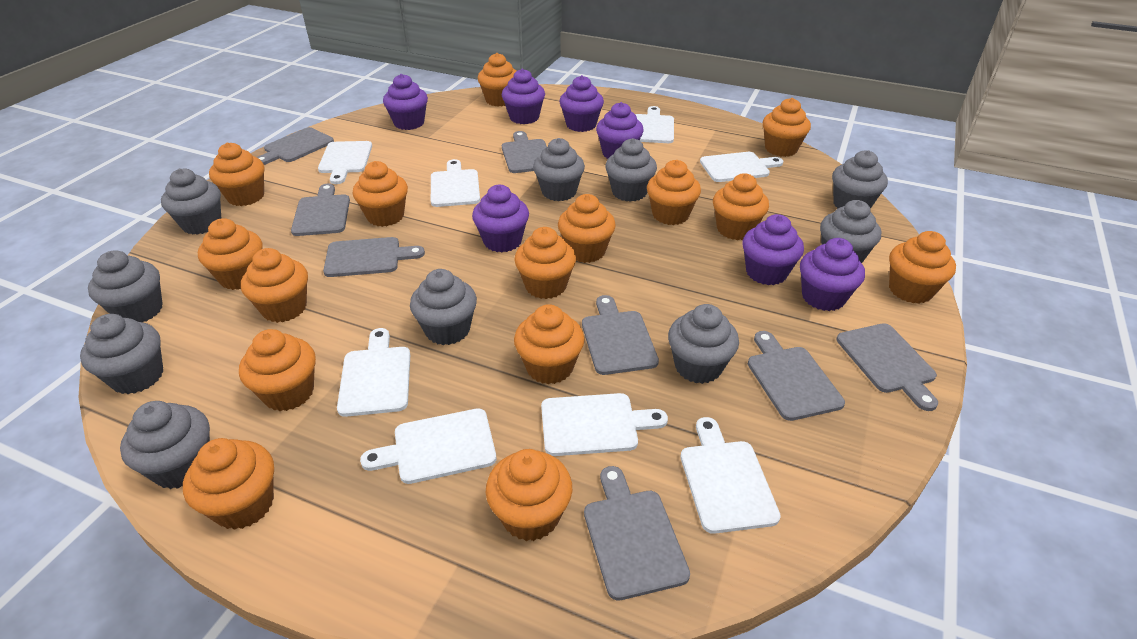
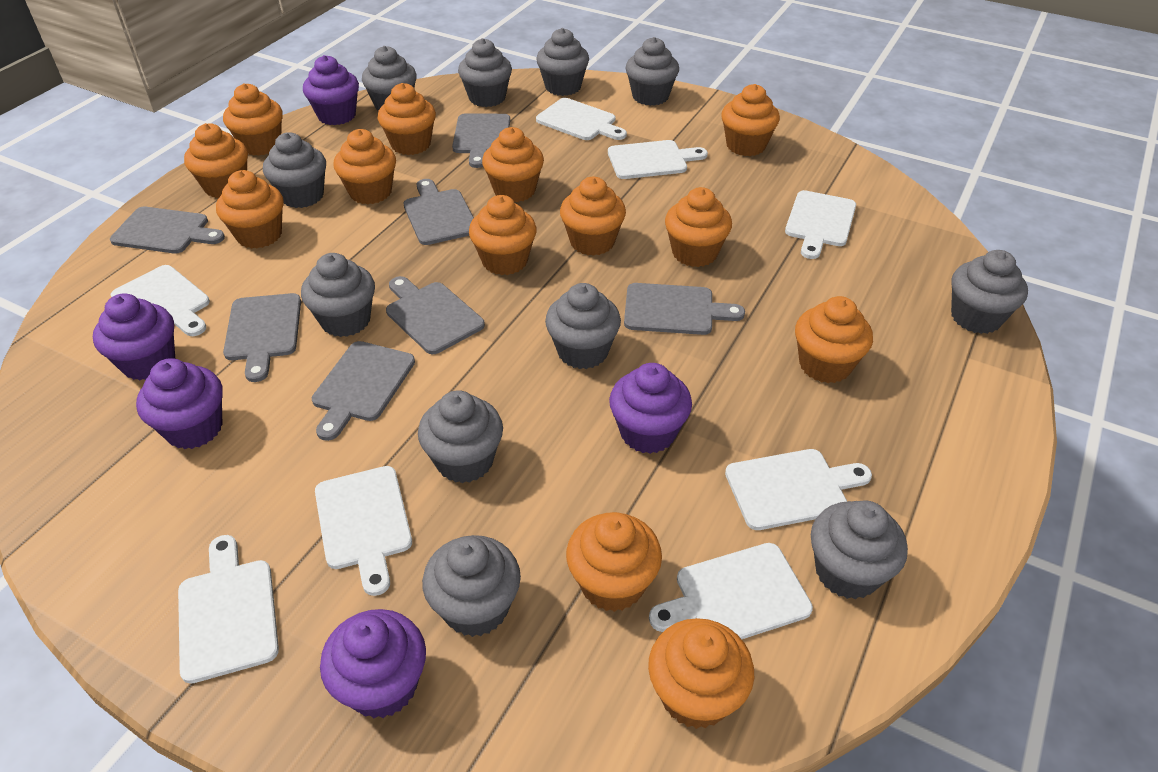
grey cupcake: [80,314,163,394] [88,250,163,322] [120,401,210,489] [161,168,221,235] [410,269,477,345] [533,138,585,201] [605,138,657,202] [668,304,739,384] [820,200,881,263] [832,150,888,209] = 10 -> [263,132,326,208] [301,253,375,337] [362,46,417,111] [418,390,503,483] [422,535,521,637] [458,38,512,107] [536,28,589,96] [545,283,621,369] [626,37,679,106] [811,500,908,599] [951,250,1028,334] = 11
grey cutting board: [257,127,334,165] [291,184,350,236] [323,237,425,277] [502,131,547,173] [582,295,659,375] [584,466,690,600] [748,331,845,421] [836,323,938,411] = 8 -> [110,207,225,253] [223,293,301,382] [312,341,415,441] [386,276,485,354] [403,179,474,245] [452,113,510,168] [624,283,745,335] = 7
orange cupcake: [183,438,274,530] [198,218,262,290] [209,142,264,206] [239,329,316,411] [241,248,308,323] [353,161,408,227] [478,53,516,107] [486,449,572,541] [514,227,576,299] [514,304,584,384] [558,194,616,263] [647,160,701,225] [713,173,769,240] [763,98,811,157] [889,231,956,304] = 15 -> [184,123,248,198] [216,170,284,249] [223,83,283,156] [333,129,396,204] [378,83,436,155] [469,195,537,275] [482,127,544,202] [560,177,626,256] [566,512,662,612] [648,618,754,729] [665,187,732,267] [721,84,780,156] [795,296,873,383] = 13
purple cupcake: [383,74,428,130] [472,185,529,252] [502,69,545,124] [560,75,604,132] [596,102,644,159] [743,214,804,285] [800,238,865,311] = 7 -> [93,293,175,381] [136,358,223,449] [303,55,359,125] [320,609,426,718] [609,363,692,454] = 5

